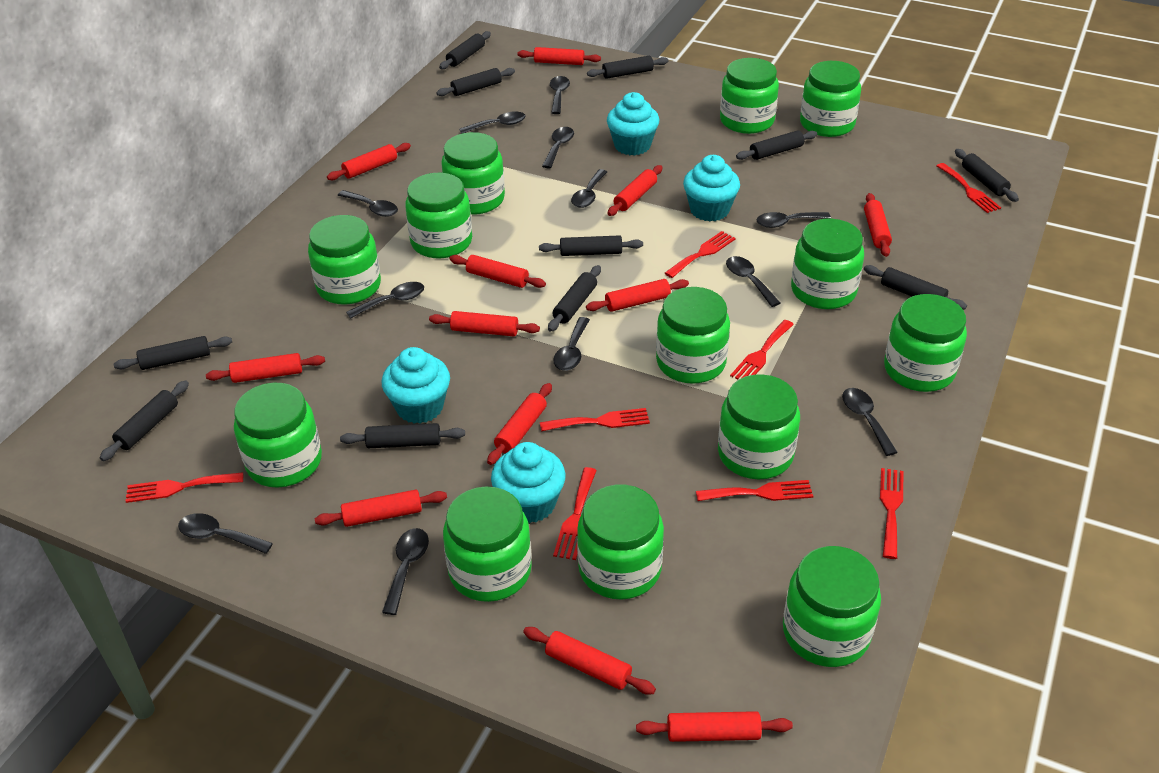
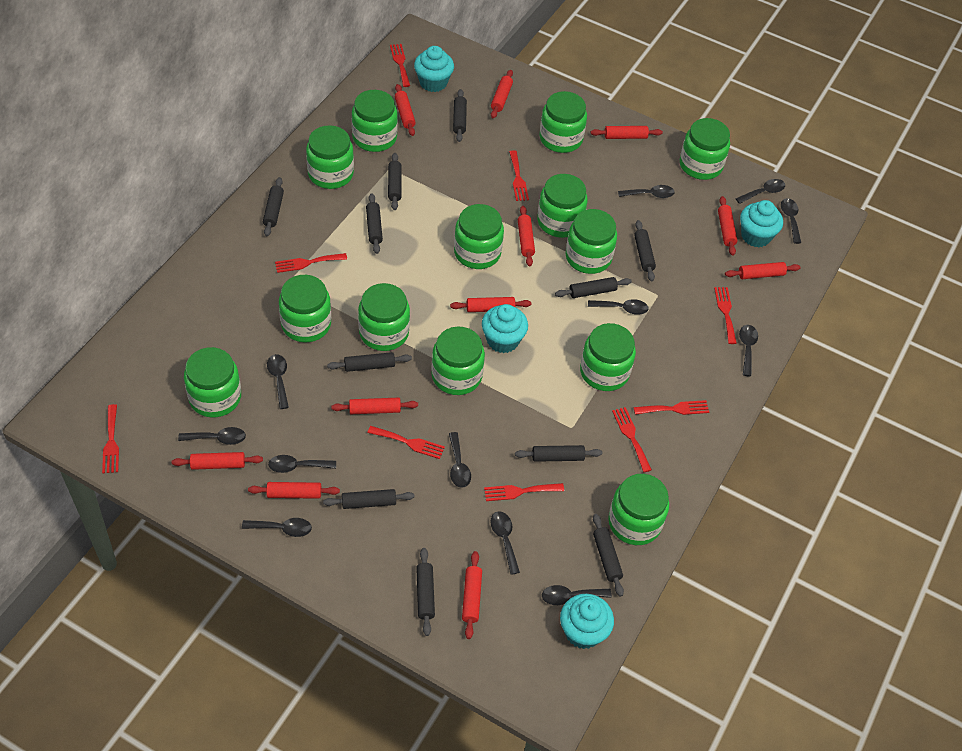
red fork: [125,472,243,503] [540,408,650,431] [553,467,597,560] [665,231,736,278] [696,480,813,501] [730,320,794,379] [880,468,904,559] [936,163,1001,213] = 8 -> [102,404,119,473] [275,253,347,273] [367,426,445,459] [390,44,410,87] [484,483,564,501] [509,150,529,201] [612,407,652,472] [634,400,709,415] [714,287,737,344] = 9
red rolling pin: [206,353,325,383] [315,490,447,527] [327,143,411,180] [429,311,540,336] [449,255,546,288] [487,383,552,465] [517,47,601,65] [523,627,656,695] [586,279,689,312] [608,165,663,216] [636,711,793,742] [864,193,892,257] = 12 -> [172,452,263,470] [248,482,340,499] [331,398,418,414] [395,84,416,136] [450,297,531,312] [462,551,482,639] [491,70,513,118] [518,206,535,267] [591,126,663,139] [718,196,737,256] [725,262,801,279] = 11

